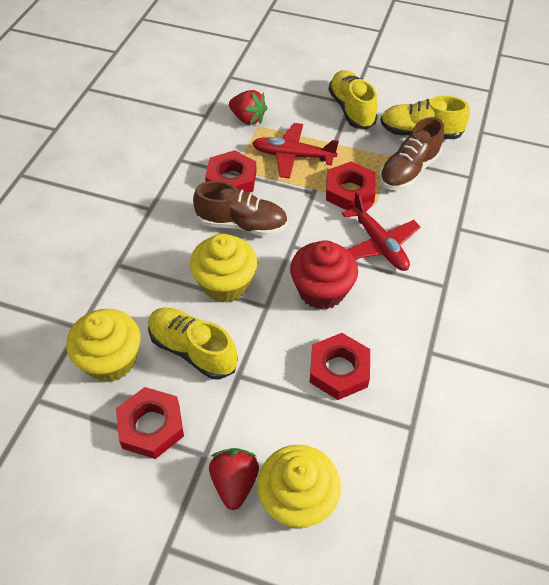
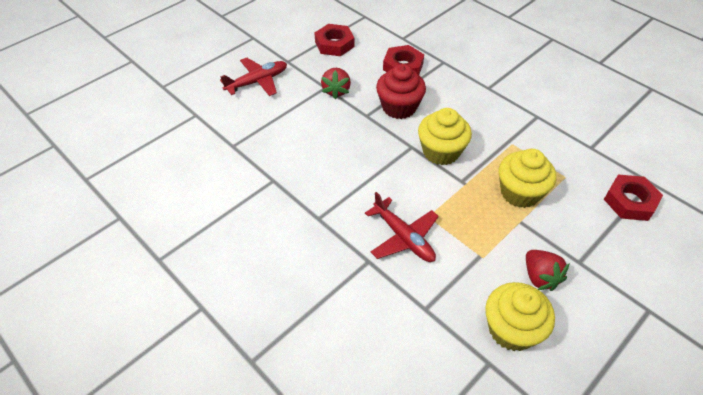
brown shoe: [193,181,288,236] [379,117,444,190] = 2 -> none = 0
red nut: [116,387,184,459] [205,150,256,193] [309,333,370,400] [326,161,376,210] = 4 -> [315,24,354,56] [383,45,424,75] [604,175,663,221] = 3
yellow shoe: [148,308,238,379] [328,70,378,129] [380,96,470,139] = 3 -> none = 0

